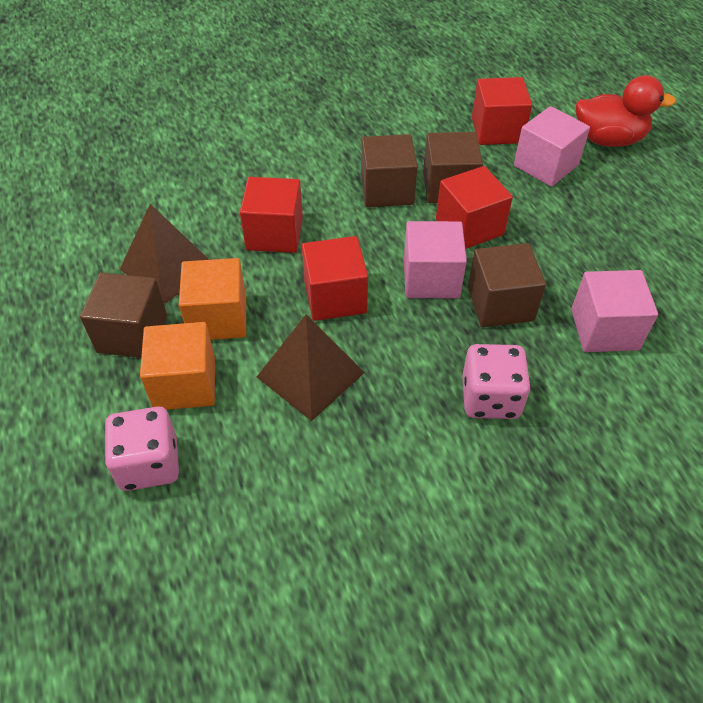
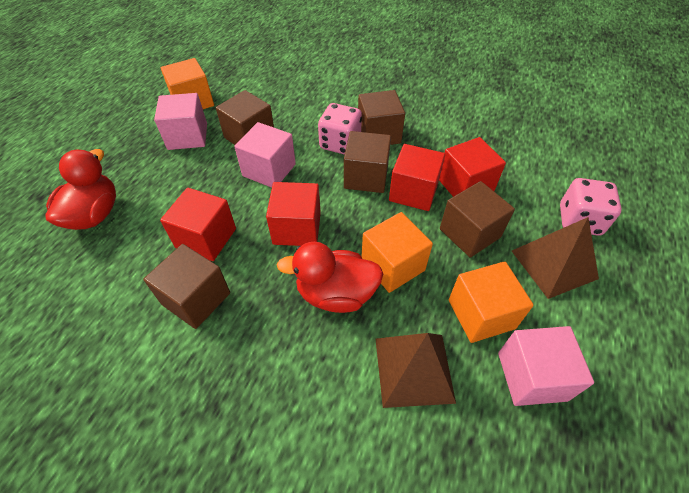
brown cube: [80,273,167,358] [361,134,418,207] [423,132,483,203] [468,243,546,327] = 4 -> [143,244,230,329] [216,90,274,145] [344,131,391,193] [358,90,405,145] [440,181,515,257] = 5
orange cube: [140,322,215,410] [179,258,246,340] = 2 -> [161,58,214,109] [362,212,433,293] [449,261,534,343] = 3
red duck: [576,75,676,147] = 1 -> [45,149,116,230] [277,242,383,313] = 2

